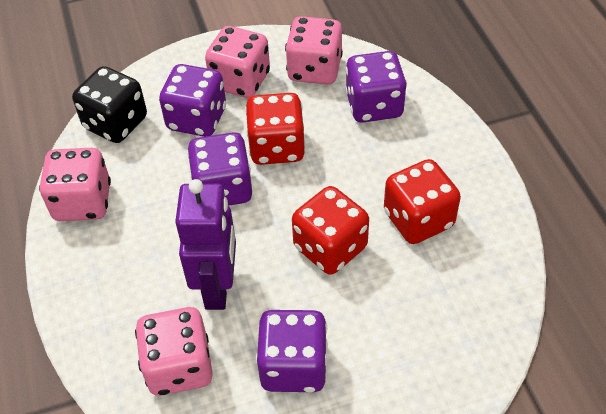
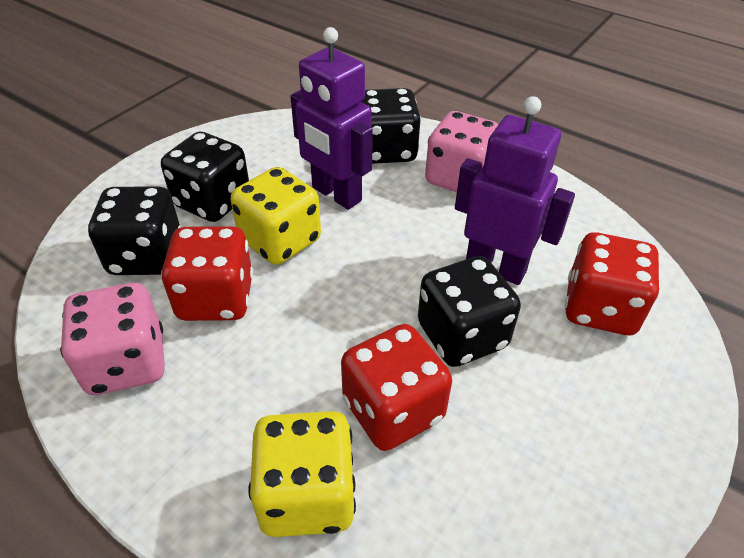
black dice: [72,66,147,143] = 1 -> [88,186,181,275] [161,132,249,222] [361,88,421,164] [418,256,521,367] = 4
pink dice: [39,148,111,221] [135,307,213,396] [205,26,270,98] [285,16,343,85] = 4 -> [60,283,165,395] [425,111,499,192] = 2
purple dice: [159,64,226,137] [187,132,252,206] [256,310,328,392] [345,51,407,123] = 4 -> none = 0
purple robot: [175,179,236,310] = 1 -> [290,27,373,210] [455,96,575,285] = 2
yellow dice: none = 0 -> [231,167,321,265] [248,411,356,537] = 2

